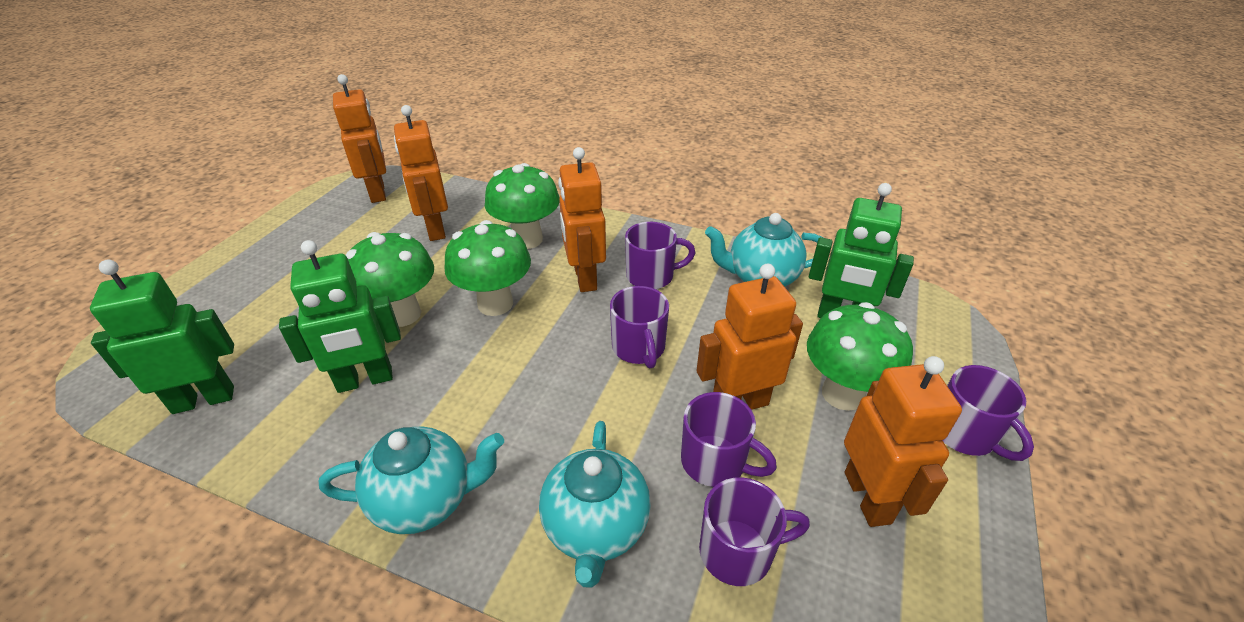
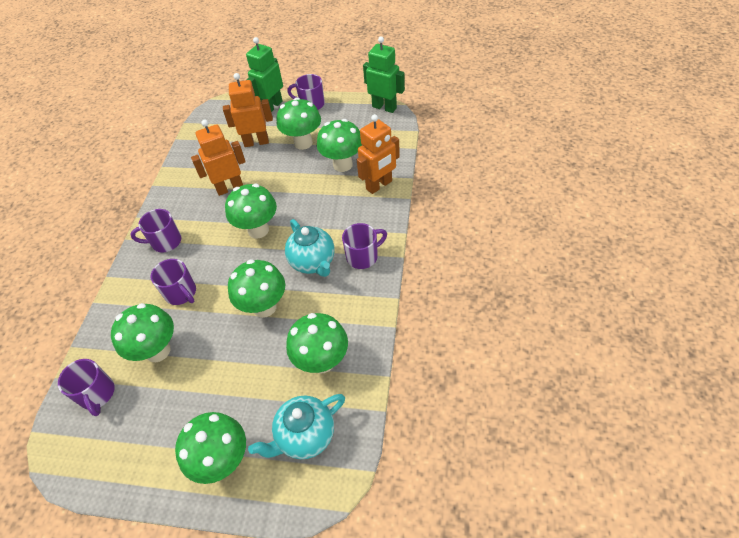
green mushroom: [346,232,434,327] [444,220,531,316] [485,163,560,249] [807,302,913,411] = 4 -> [111,303,174,362] [175,412,246,484] [225,184,277,239] [228,259,285,318] [277,97,321,150] [286,313,348,373] [317,119,362,172] = 7
green robot: [90,260,234,414] [279,240,401,393] [809,183,914,318] = 3 -> [246,37,283,112] [363,36,405,113] = 2
orange robot: [333,74,386,203] [394,105,448,241] [558,147,606,292] [696,264,803,410] [844,356,962,527] = 5 -> [191,119,246,196] [223,73,273,147] [357,114,400,194] = 3
turquoise teapot: [319,426,504,534] [539,421,651,588] [705,213,823,287] = 3 -> [248,394,345,459] [285,219,335,277] = 2

